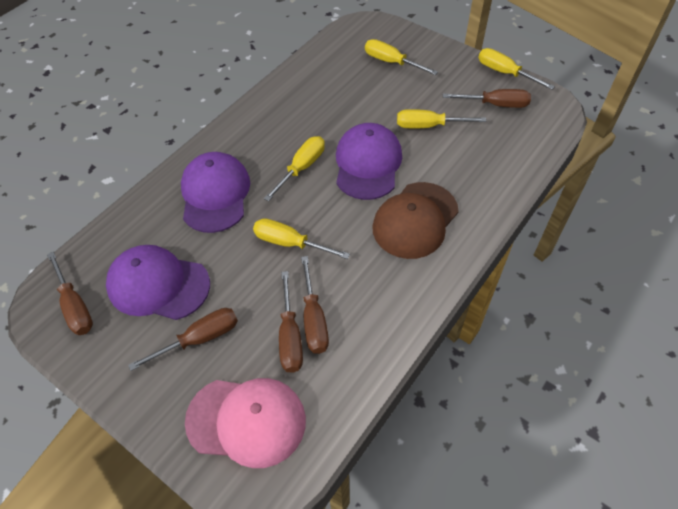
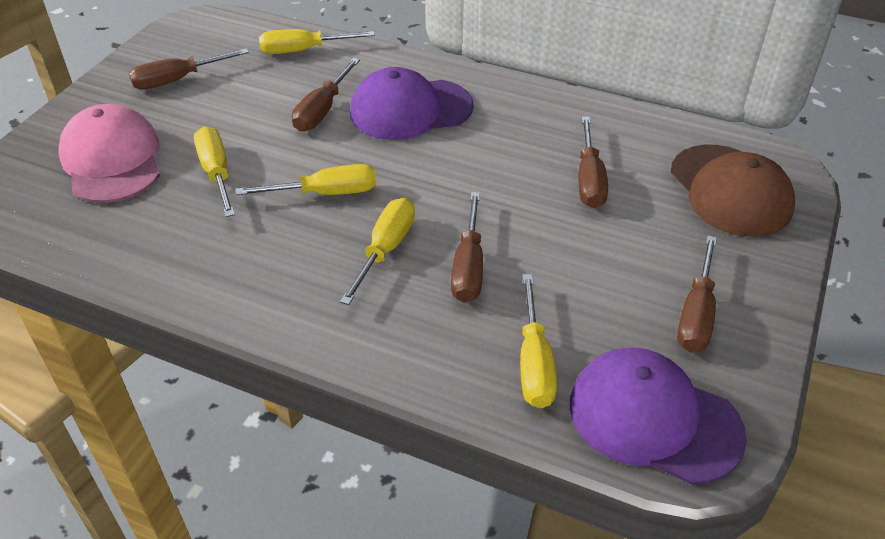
purple cap: [106,245,210,320] [181,152,250,233] [336,123,402,200] = 3 -> [350,67,474,140] [570,348,747,485] = 2

